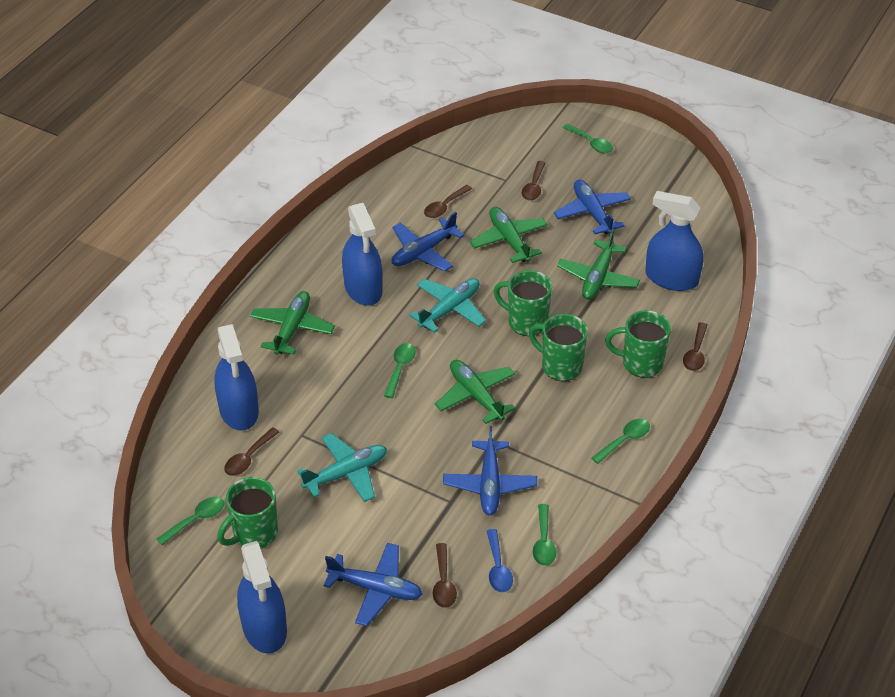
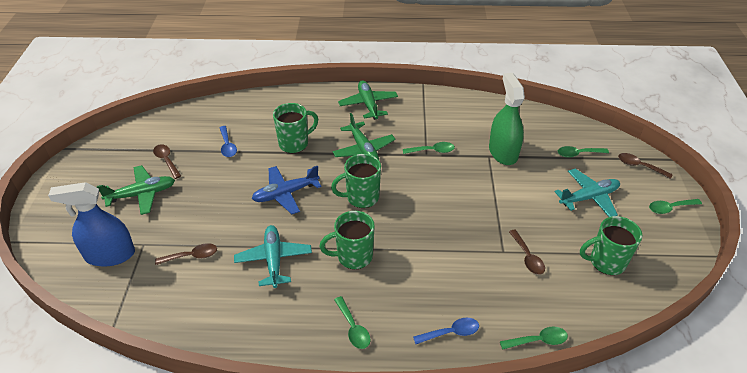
blue plane: [324,543,423,626] [392,212,464,271] [443,426,537,515] [554,180,631,234] = 4 -> [252,166,321,214] = 1
blue spoon: [487,529,513,592] = 1 -> [219,126,237,157] [413,318,479,344] = 2
blue spray bottle: [214,324,259,431] [237,541,287,654] [342,203,383,306] [645,191,704,291] = 4 -> [48,182,135,266] = 1
brown spoon: [224,427,279,476] [424,185,472,218] [433,543,457,608] [522,161,545,201] [683,322,708,371] = 5 -> [153,144,181,179] [155,243,217,265] [509,230,545,275] [618,153,673,179] = 4
green plane: [250,291,335,355] [435,360,516,424] [470,207,548,263] [557,229,640,300] = 4 -> [97,165,175,215] [332,113,395,160] [338,80,398,120] = 3
green spray bottle: none = 0 -> [489,73,525,165] = 1

